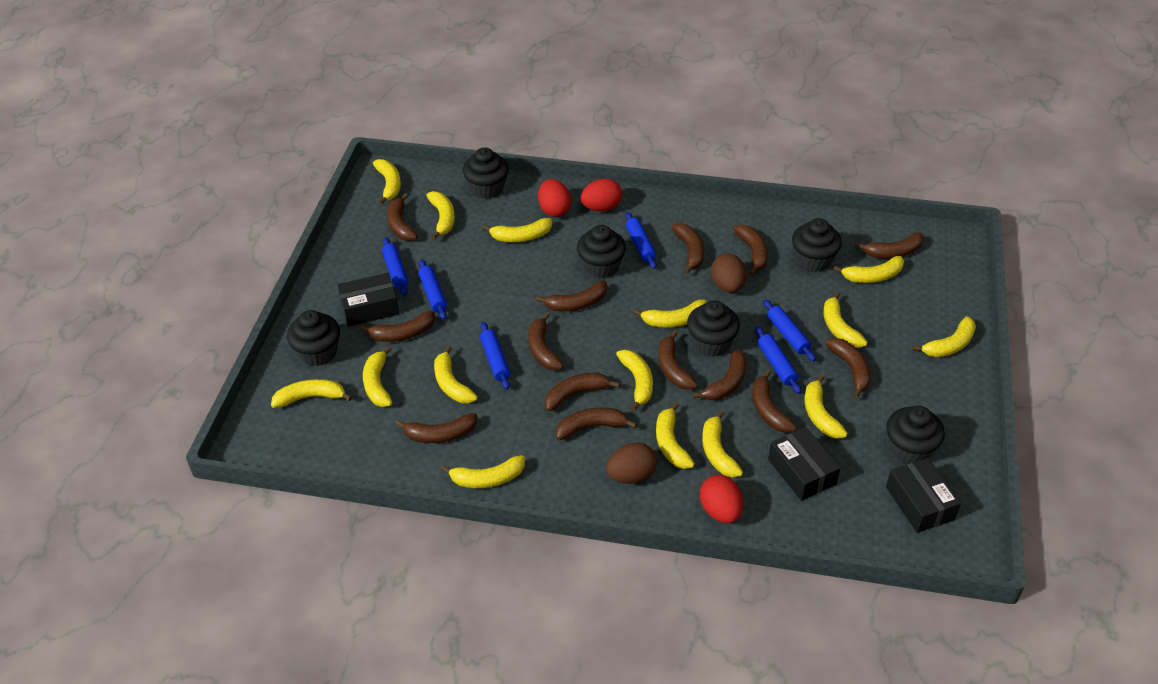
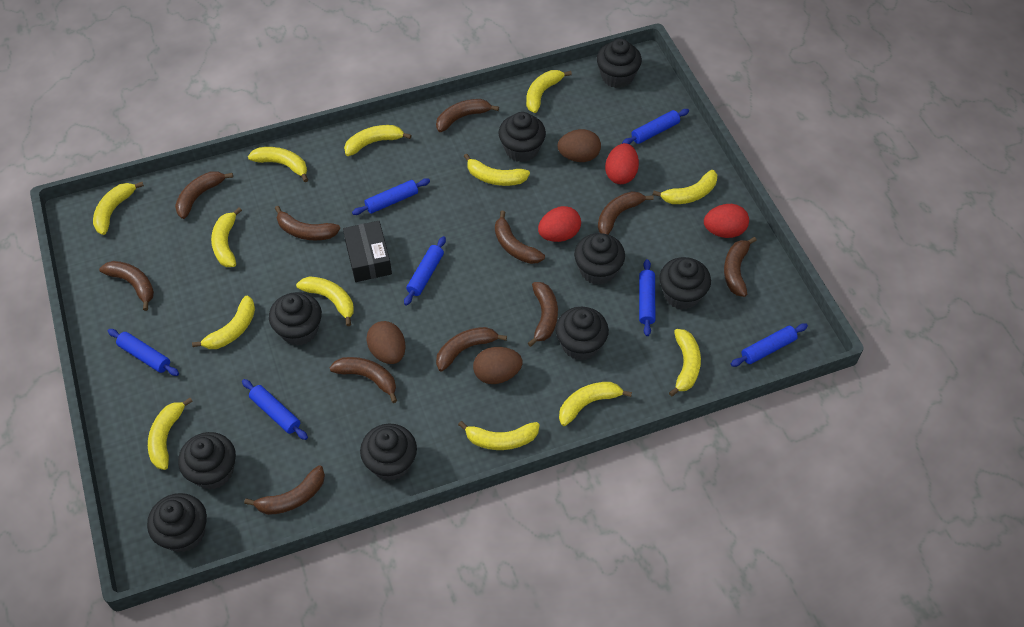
black box: [338,273,399,326] [768,427,840,501] [886,458,961,533] = 3 -> [343,221,392,282] = 1
black cupcake: [287,310,340,366] [463,147,509,199] [577,225,626,279] [687,300,740,357] [792,218,842,272] [886,406,945,464] = 6 -> [147,493,207,552] [178,432,236,490] [269,292,322,346] [360,424,417,481] [498,112,546,162] [555,307,609,361] [574,233,625,285] [597,38,642,88] [659,257,711,310] = 9
blue rolling pin: [382,237,409,296] [418,259,447,320] [480,322,510,389] [626,212,657,269] [755,326,801,394] [763,299,816,361] = 6 -> [108,329,179,376] [242,379,308,440] [352,178,430,215] [404,236,446,306] [622,109,689,144] [639,259,655,336] [731,323,808,367] = 7
brown banana: [360,311,435,342] [387,193,418,241] [395,413,477,443] [528,312,564,370] [536,281,607,311] [545,373,620,411] [556,408,637,440] [658,330,698,390] [672,223,704,274] [692,350,747,400] [733,224,768,276] [752,370,797,433] [825,338,871,398] [855,232,924,259] = 14 -> [99,261,154,311] [175,171,233,219] [244,465,325,515] [275,206,340,240] [330,357,397,403] [436,99,499,132] [436,327,507,371] [495,211,545,264] [528,282,558,347] [598,191,654,234] [724,237,757,297] = 11
brown egg: [606,442,657,484] [711,254,746,293] = 2 -> [366,321,406,364] [473,347,522,384] [558,129,601,162] = 3
yellow banana: [271,379,352,408] [363,346,392,407] [373,159,401,205] [426,191,455,240] [434,346,478,403] [441,455,525,488] [482,218,552,242] [616,350,653,411] [633,299,707,328] [656,402,695,469] [702,410,743,477] [804,374,847,439] [823,292,867,348] [833,256,904,283] [912,316,976,357] = 15 -> [93,182,144,235] [148,398,193,470] [192,296,255,349] [211,207,242,267] [248,147,308,182] [296,276,354,326] [344,125,412,156] [458,421,540,450] [464,154,530,186] [526,70,572,113] [559,382,632,426] [653,170,717,204] [669,329,701,397] = 13

